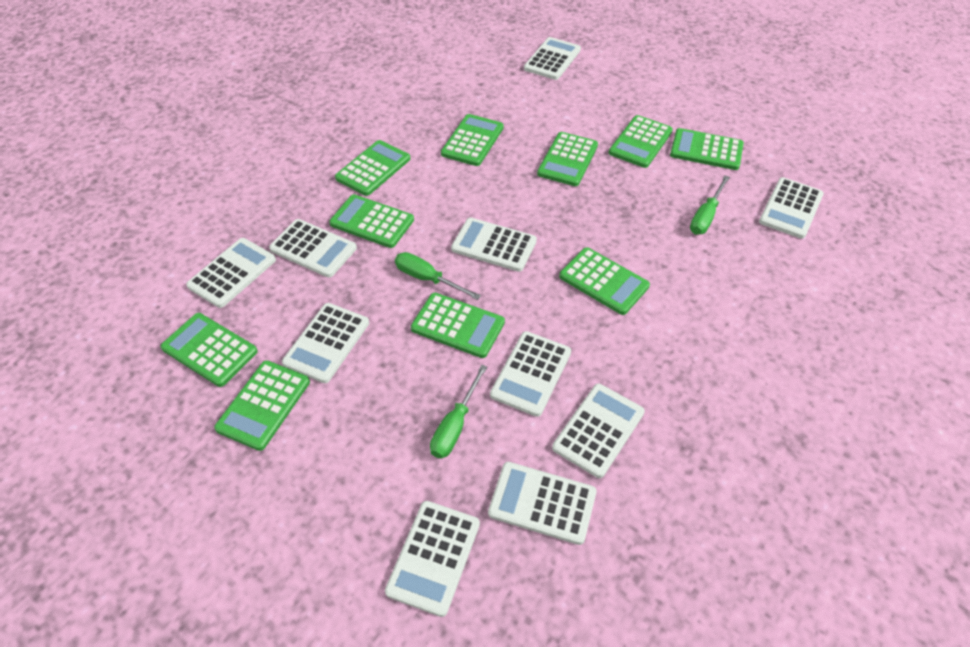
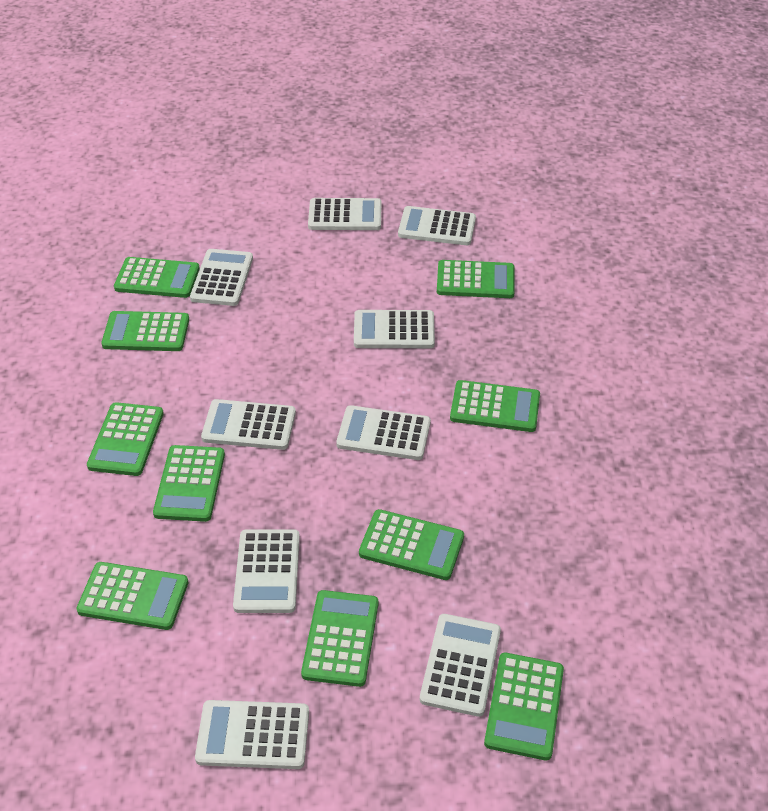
green screwdriver: [395,252,481,300] [430,365,487,459] [690,176,730,235] = 3 -> none = 0
white calculator: [186,238,276,308] [269,219,357,278] [282,303,369,383] [385,501,480,617] [451,218,537,272] [488,462,597,545] [490,331,571,417] [524,37,581,80] [552,384,645,478] [759,177,824,239] = 10 -> [190,249,253,306] [195,700,309,769] [201,399,296,450] [233,529,300,613] [308,198,382,230] [336,405,431,460] [354,310,435,348] [398,206,476,245] [420,614,501,717] = 9

